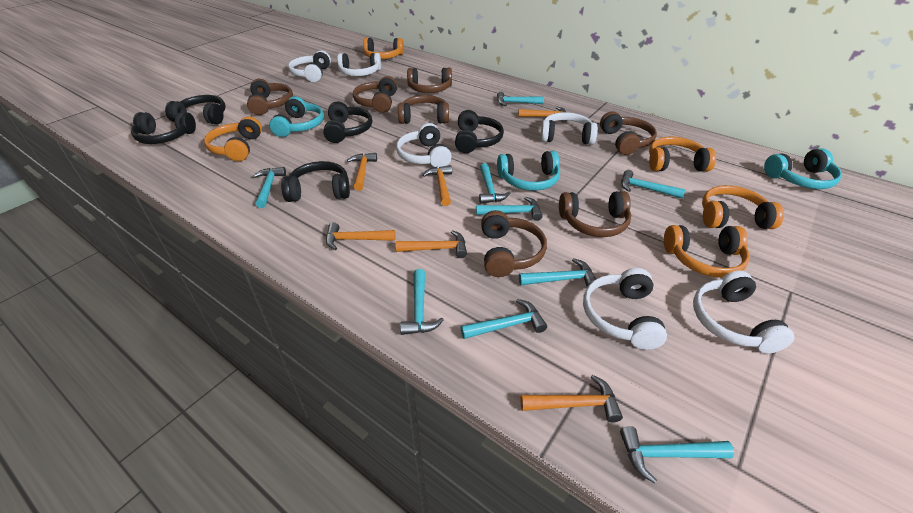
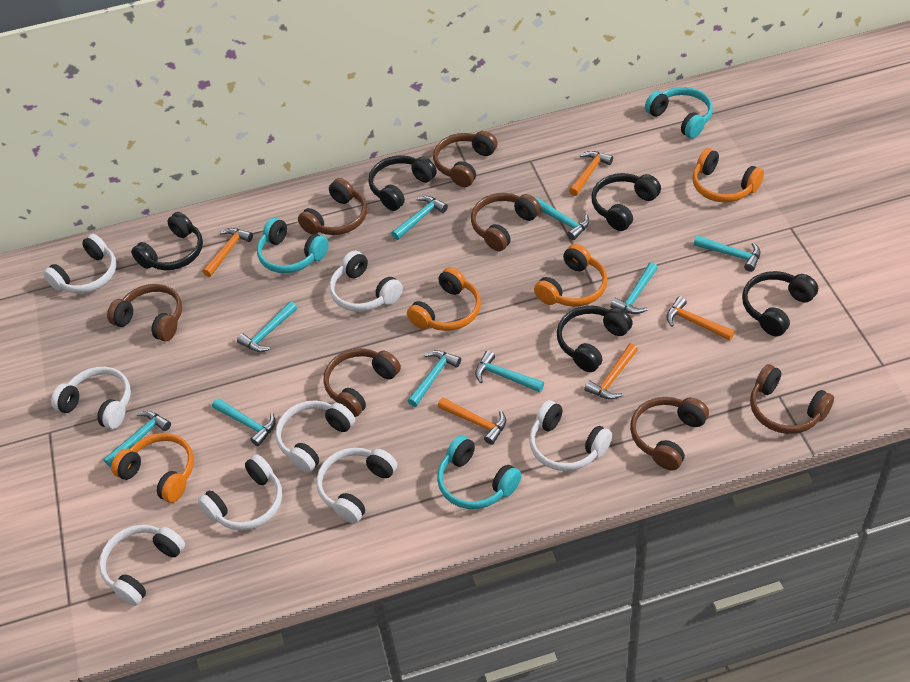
orange hammer: [326,222,395,250] [347,153,377,191] [395,230,467,258] [422,165,452,206] [518,107,568,122] [520,375,623,422] = 6 -> [203,228,253,277] [438,398,506,445] [569,151,613,196] [584,343,638,400] [666,296,735,341] = 5
orange headphones: [204,116,262,161] [363,38,404,59] [649,137,716,172] [664,225,750,278] [702,185,784,229] = 5 -> [111,433,194,503] [407,267,481,331] [534,244,608,307] [692,148,764,203] = 4
white headphones: [288,50,331,82] [337,53,381,76] [396,123,452,168] [541,112,598,145] [583,268,667,350] [693,271,795,353] = 6 -> [43,234,116,293] [51,367,131,429] [99,525,185,606] [198,454,282,530] [275,400,355,473] [316,448,397,523] [329,251,403,312] [529,400,612,471] = 8

